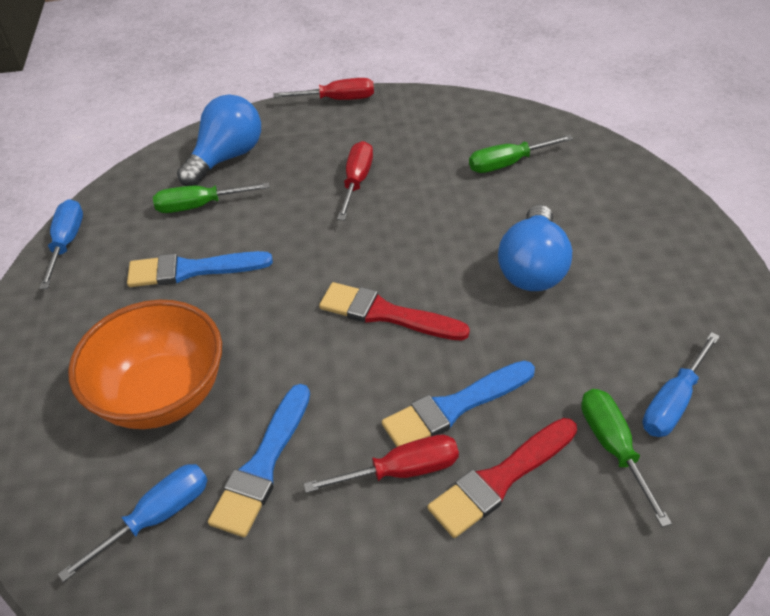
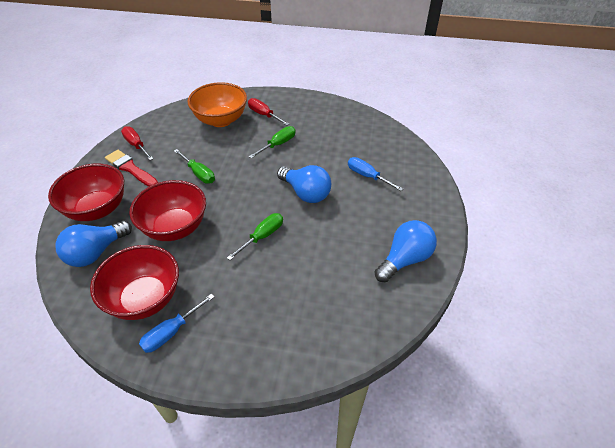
blue brush: [127,251,273,287] [208,384,310,537] [382,361,535,447] = 3 -> none = 0
blue light bulb: [177,95,261,186] [498,205,572,291] = 2 -> [55,221,132,267] [277,165,331,203] [375,220,437,282] = 3
blue screwdriver: [39,199,83,289] [58,464,208,582] [643,332,720,437] = 3 -> [139,294,214,353] [348,157,403,191] = 2
red bowl: none = 0 -> [48,164,124,221] [90,245,179,320] [129,180,206,241] = 3
red brush: [319,282,470,341] [428,418,577,538] = 2 -> [105,150,158,187] = 1
red screwdriver: [274,78,374,100] [304,435,459,493] [337,141,373,220] = 3 -> [121,126,154,160] [248,98,289,126] = 2

